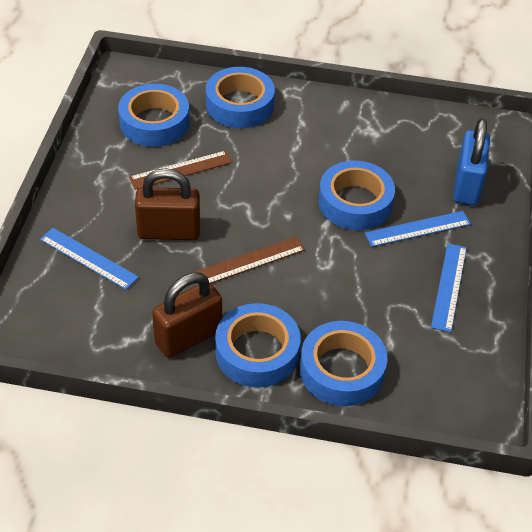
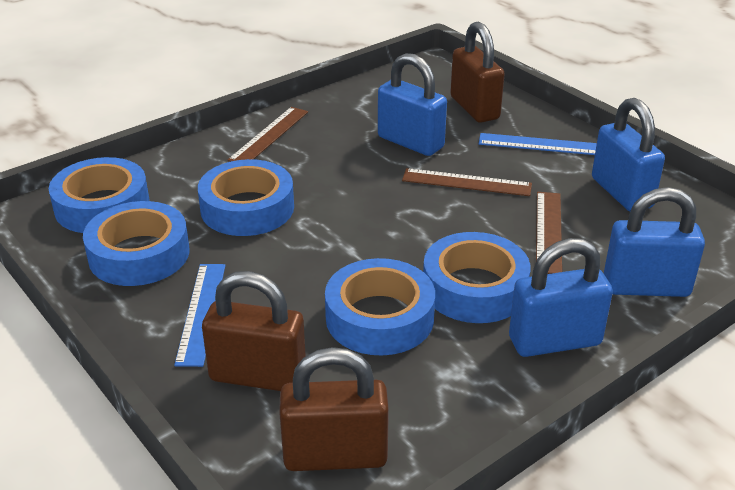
blue padlock: [453,118,490,205] = 1 -> [378,53,447,156] [509,238,613,357] [592,98,665,211] [604,187,705,297] = 4
blue ruler: [40,228,139,290] [365,211,471,247] [431,243,467,332] = 3 -> [174,264,226,367] [479,133,597,155] = 2
brown padlock: [135,168,200,240] [152,273,222,358] = 2 -> [202,271,306,391] [279,347,389,471] [450,22,505,123] = 3
brown ruler: [129,151,232,190] [196,237,305,283] = 2 -> [227,107,308,162] [402,168,532,196] [536,192,562,274] = 3

